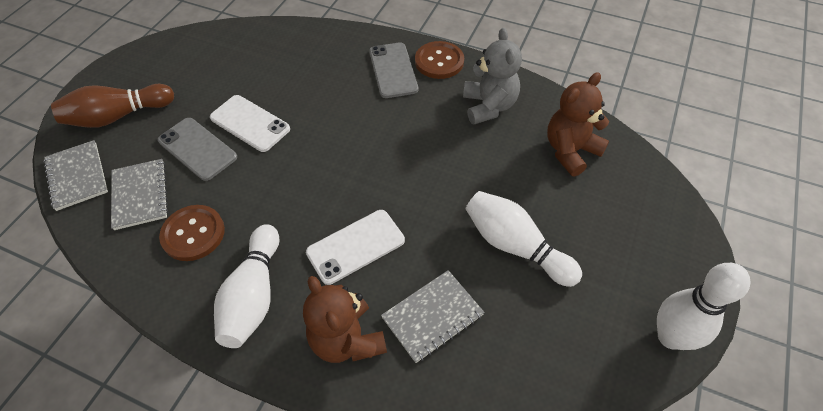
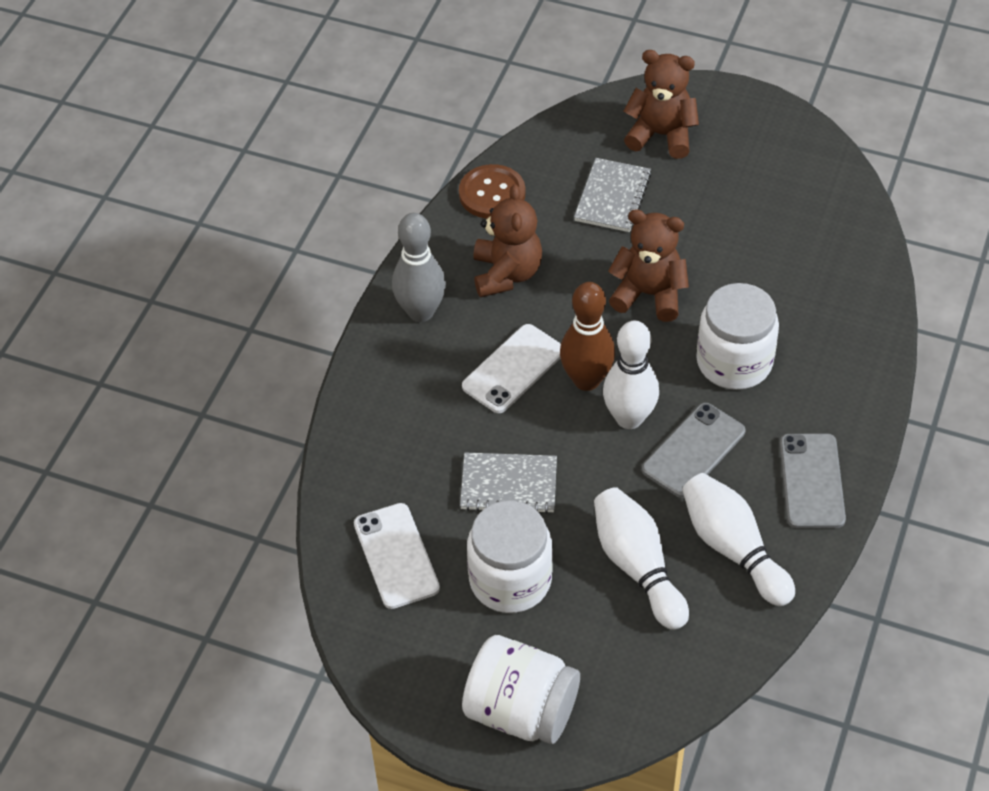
brown button: [159,205,225,261] [415,41,464,79] = 2 -> [459,164,525,219] = 1
brown teddy bear: [303,276,387,363] [547,72,609,177] = 2 -> [473,184,542,298] [608,209,689,322] [624,50,699,159] = 3
grey bowling pin: none = 0 -> [392,213,446,322] = 1
grey notebook: [43,140,108,211] [111,159,168,230] [381,270,485,363] = 3 -> [460,453,557,514] [574,158,651,232] = 2
grey teddy bear: [463,28,522,125] = 1 -> none = 0
white jar: none = 0 -> [462,635,580,744] [467,500,553,613] [696,283,779,390] = 3

